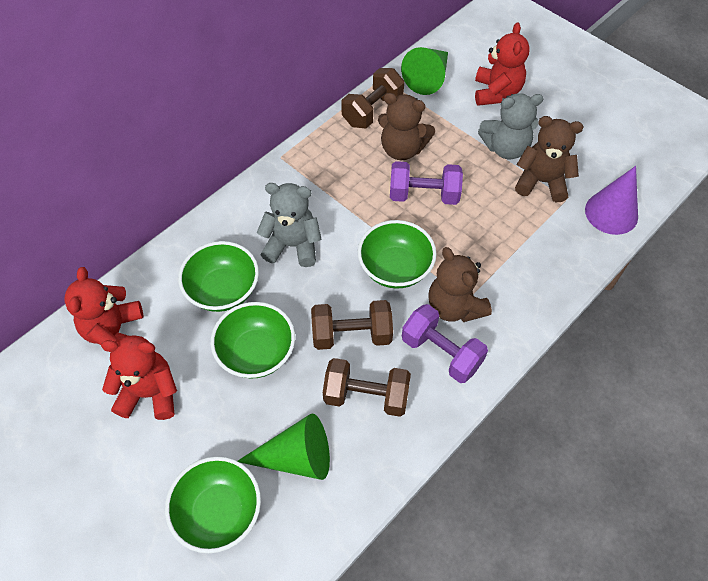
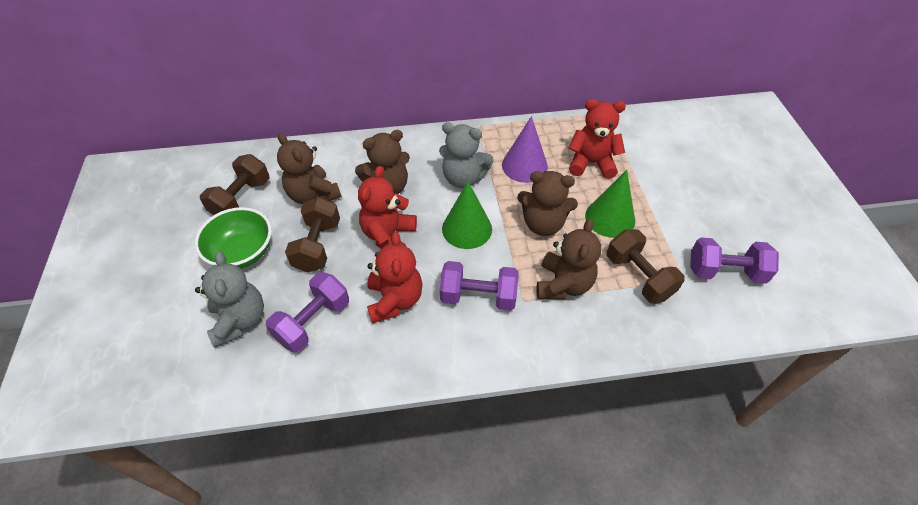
brown teddy bear: [378,93,435,160] [428,247,492,322] [515,116,583,202] = 3 -> [277,133,341,204] [355,130,410,194] [517,171,578,236] [537,219,601,300] = 4
green bowl: [165,457,261,553] [178,241,259,312] [210,302,295,379] [358,220,436,289] = 4 -> [195,207,272,269] = 1
purple dumbbell: [390,161,463,205] [402,304,488,383] = 2 -> [266,272,349,353] [440,261,519,311] [690,237,779,284] = 3

